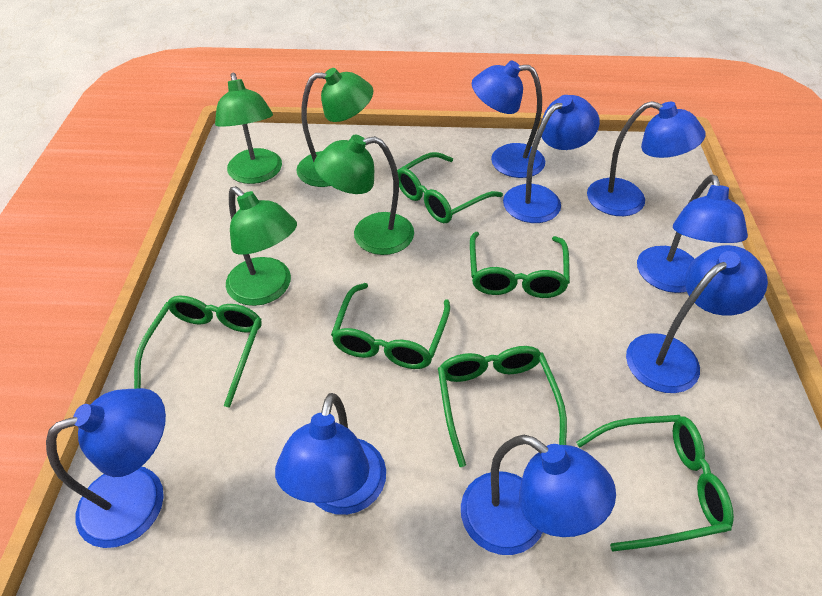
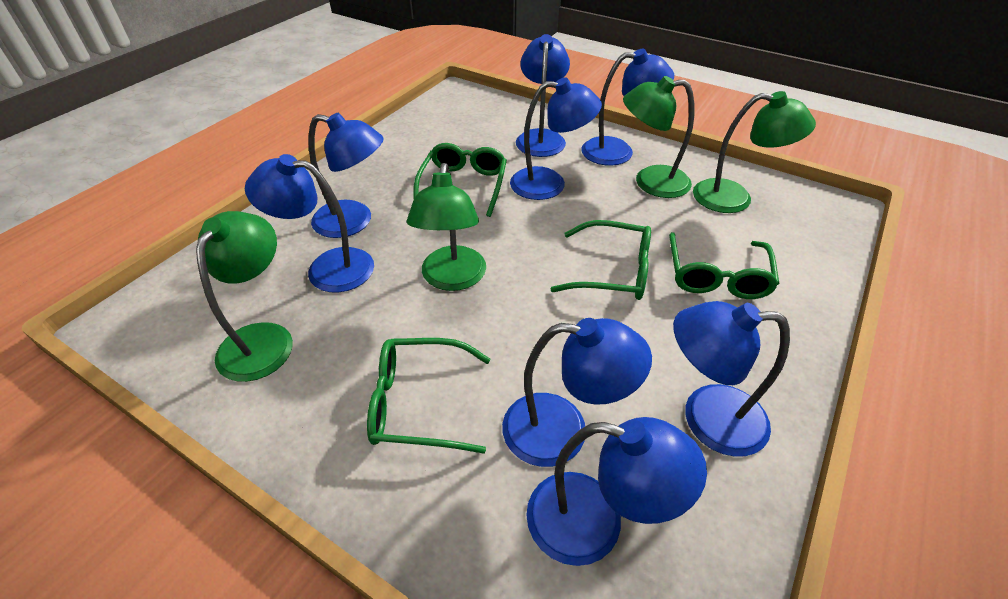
green glasses: [134,296,262,408] [331,283,450,369] [397,152,503,223] [438,346,567,467] [470,232,570,298] [576,415,734,552] = 6 -> [367,338,490,454] [413,143,507,217] [550,220,651,300] [669,232,779,299] = 4

